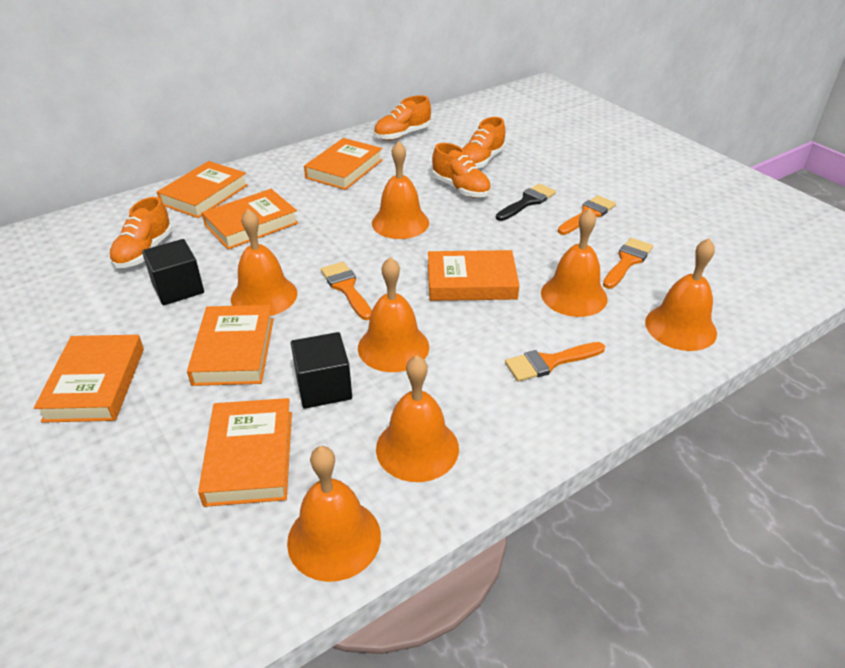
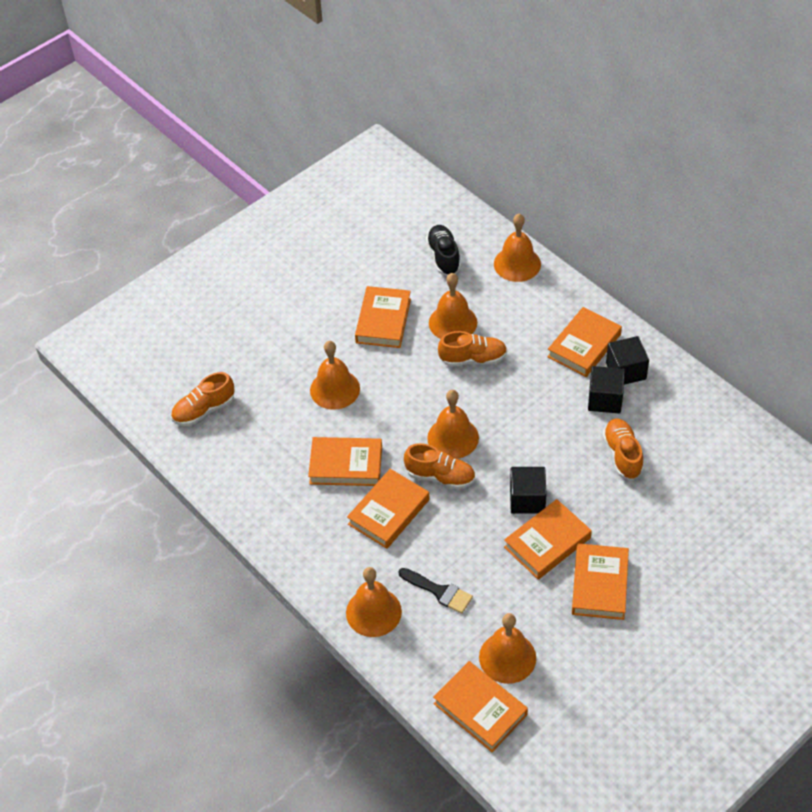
black cube: [142,239,204,305] [291,332,352,409] = 2 -> [510,467,547,514] [588,366,625,413] [606,336,649,385] = 3
black shoe: none = 0 -> [426,225,461,275] = 1
orange bell: [231,209,297,316] [287,446,381,582] [358,257,429,372] [372,141,429,239] [376,355,459,482] [541,208,607,317] [645,238,717,351] = 7 -> [310,341,360,410] [346,567,402,637] [427,390,479,459] [429,273,477,339] [479,613,536,684] [494,214,541,282] = 6
orange brush: [321,262,372,320] [505,342,605,382] [558,195,616,235] [603,238,653,289] = 4 -> none = 0

